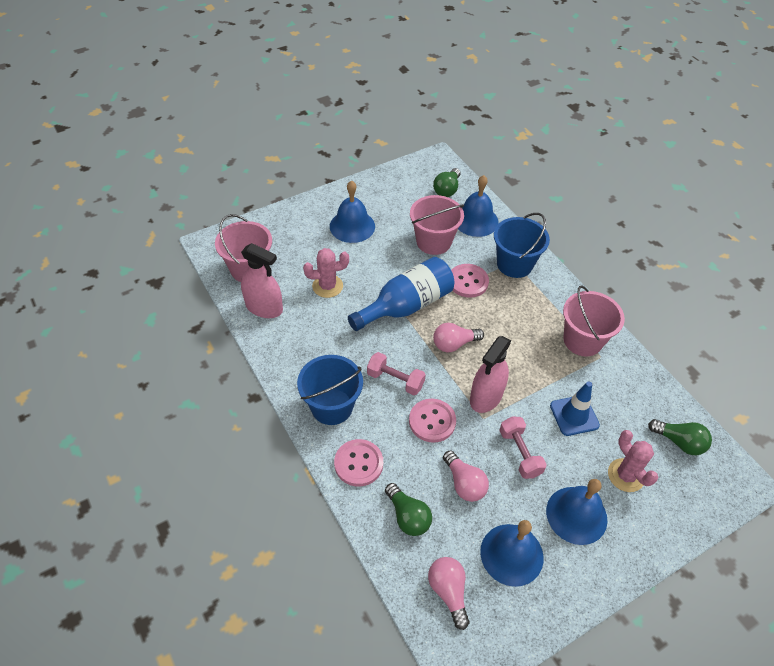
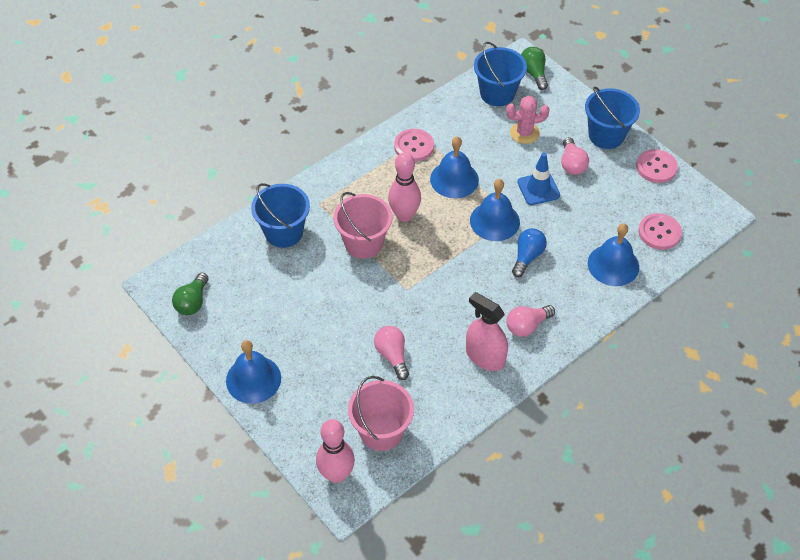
blue bottle: [348,257,454,331] = 1 -> none = 0
blue bucket: [297,355,363,425] [494,213,550,278] = 2 -> [251,183,310,248] [474,42,527,106] [585,87,640,149] = 3
blue light bulb: none = 0 -> [512,228,547,277] = 1
green light bulb: [385,483,432,536] [433,168,460,197] [648,419,712,455] = 3 -> [172,272,209,315] [521,47,548,90] = 2
pink bowling pin: none = 0 -> [316,419,355,483] [388,152,421,222] = 2
pink bucket: [215,214,272,282] [410,195,464,255] [563,286,625,356] = 3 -> [333,192,392,259] [348,376,414,451] = 2
pink cactus: [303,248,349,298] [608,430,658,492] = 2 -> [506,96,550,144] = 1
pink dumbbell: [367,352,426,395] [499,417,547,479] = 2 -> none = 0
pink spray bottle: [241,243,283,318] [470,336,511,413] = 2 -> [466,292,508,371] = 1

